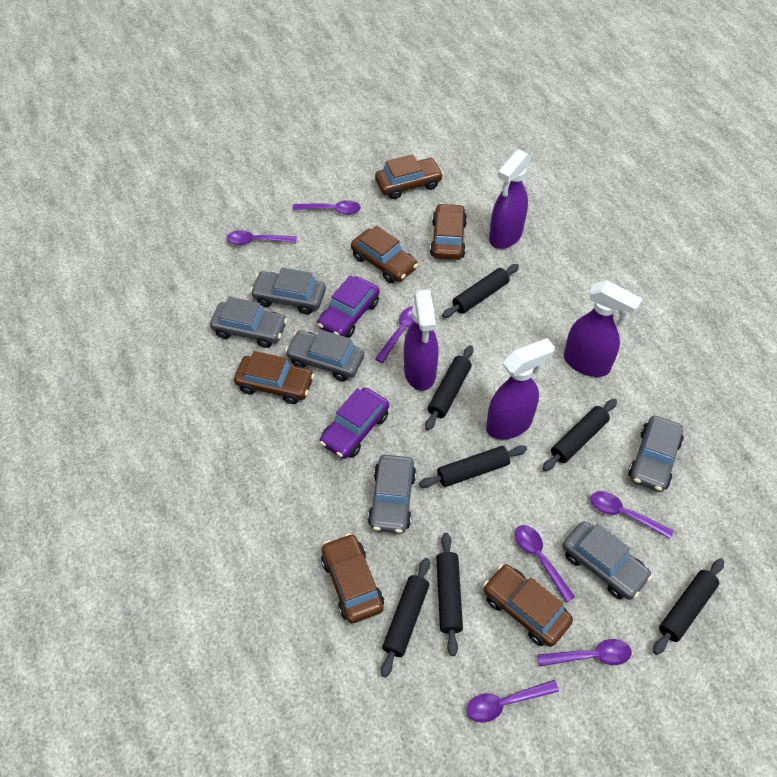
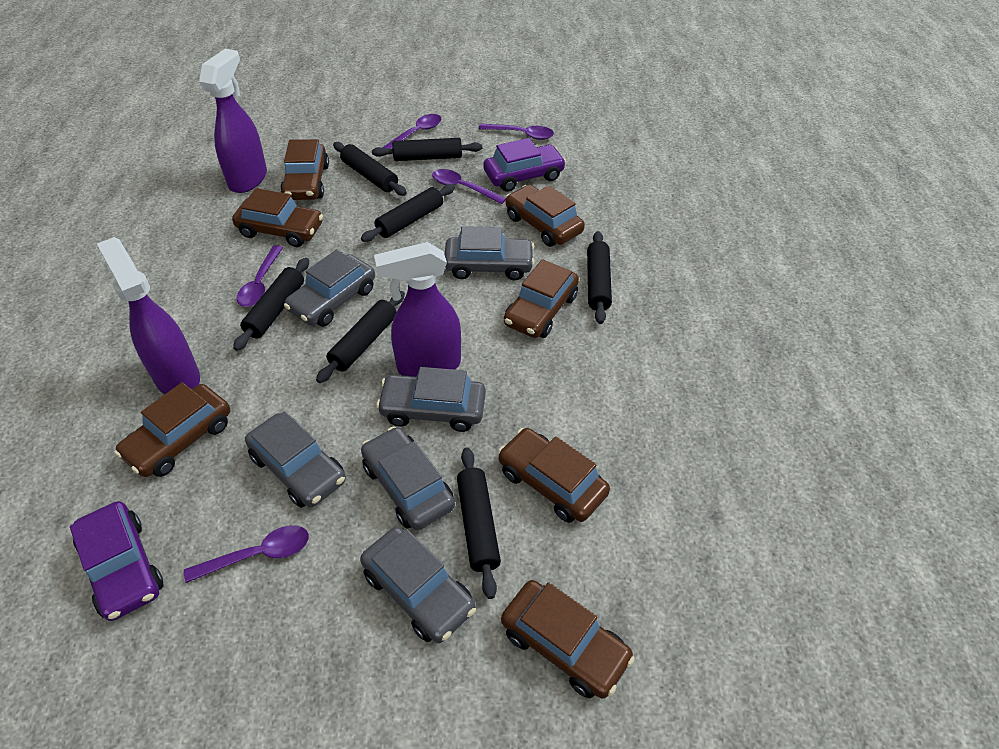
brown car: [234,351,315,404] [321,533,384,624] [351,225,418,283] [375,154,443,199] [430,203,467,260] [483,564,573,647] = 6 -> [114,382,230,477] [232,188,323,247] [280,139,329,200] [498,428,610,523] [501,580,635,698] [504,259,579,338] [506,185,585,247] = 7
purple spoon: [226,230,297,245] [293,200,361,215] [375,306,414,363] [467,680,559,723] [515,525,575,603] [537,639,632,666] [590,491,674,539] = 7 -> [184,525,309,583] [237,245,283,307] [382,114,441,149] [432,169,506,204] [479,124,554,140] = 5
purple spray bottle: [404,289,438,391] [486,338,555,440] [489,149,532,249] [564,280,643,377] = 4 -> [97,237,200,394] [199,49,267,193] [374,242,461,377] = 3

